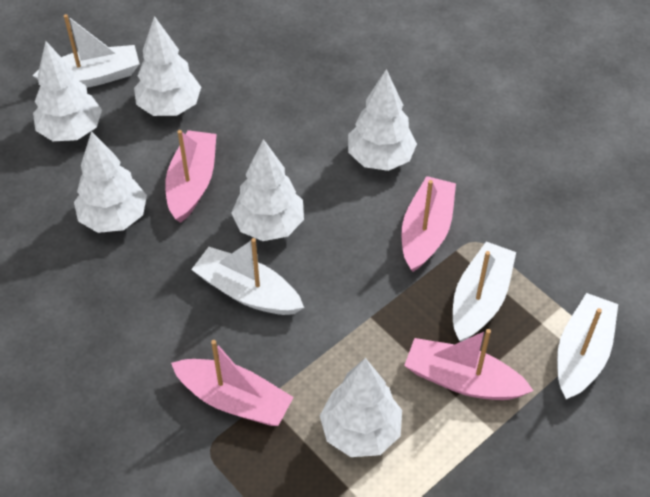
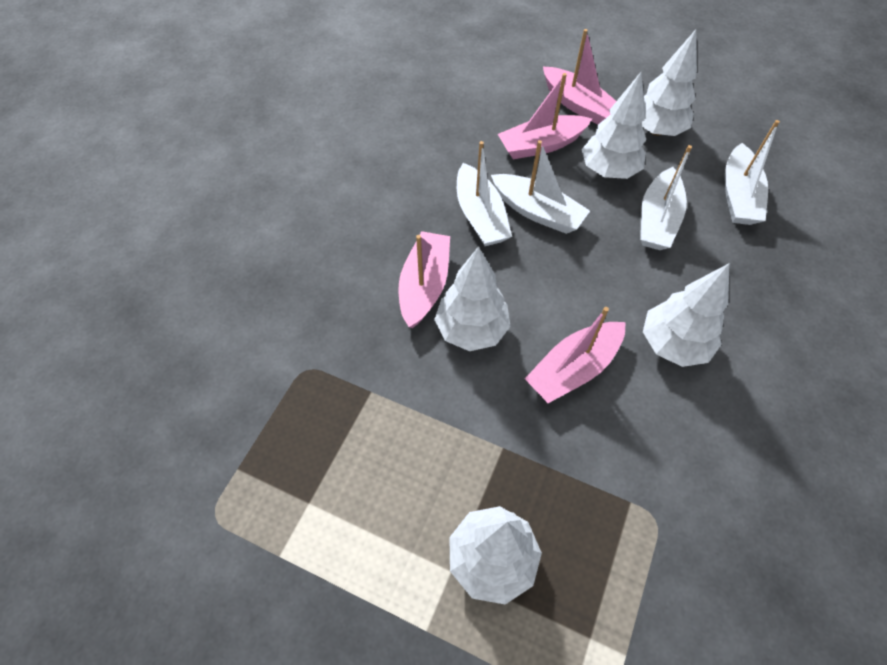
white tree: [33,41,102,141] [74,131,147,233] [134,16,201,116] [231,139,304,241] [320,358,402,457] [348,69,417,171] = 6 -> [434,246,511,351] [450,506,542,605] [581,72,646,179] [641,29,697,136] [643,263,730,367] = 5

